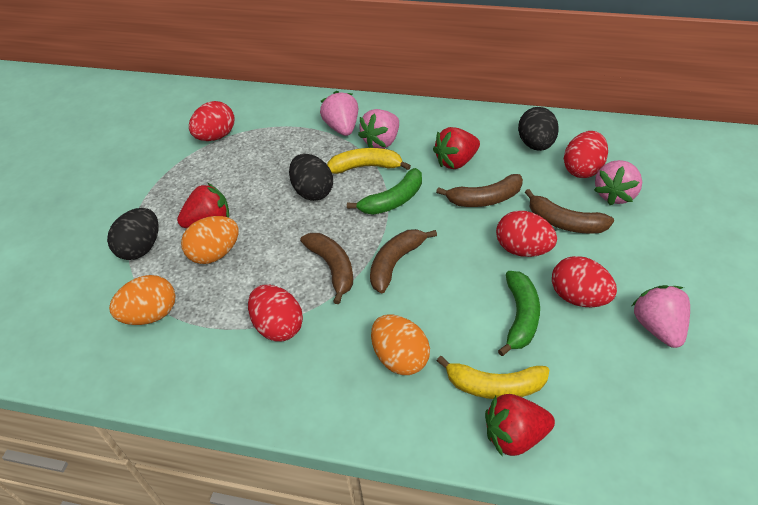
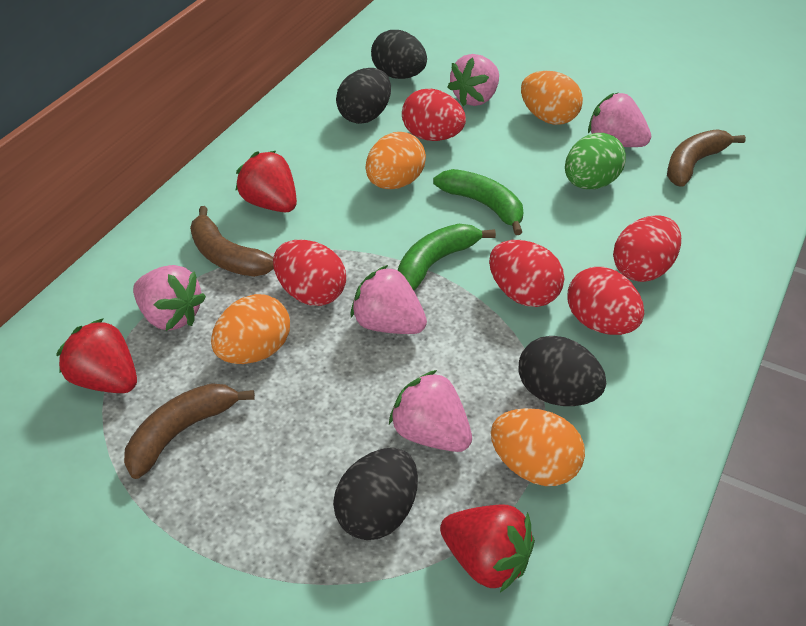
black egg: [107,208,159,260] [289,154,333,201] [518,107,559,151] = 3 -> [333,448,418,540] [336,68,391,124] [371,30,427,79] [519,336,606,406] = 4
brown banana: [300,233,353,304] [370,229,437,293] [436,174,523,207] [525,189,614,234] = 4 -> [124,383,255,479] [190,206,274,277] [667,129,746,187] = 3
green egg: none = 0 -> [565,133,626,189] = 1
orange egg: [109,275,176,325] [181,216,239,264] [371,315,430,375] = 3 -> [211,294,290,364] [366,132,426,189] [491,408,585,486] [521,71,583,125] = 4
pink strawberry: [320,91,358,136] [358,109,399,149] [594,160,642,205] [632,285,690,348] = 4 -> [133,265,206,331] [351,265,427,334] [389,370,472,452] [448,54,499,106] [588,92,651,147] = 5
yellow banana: [327,148,411,174] [437,356,549,399] = 2 -> none = 0

